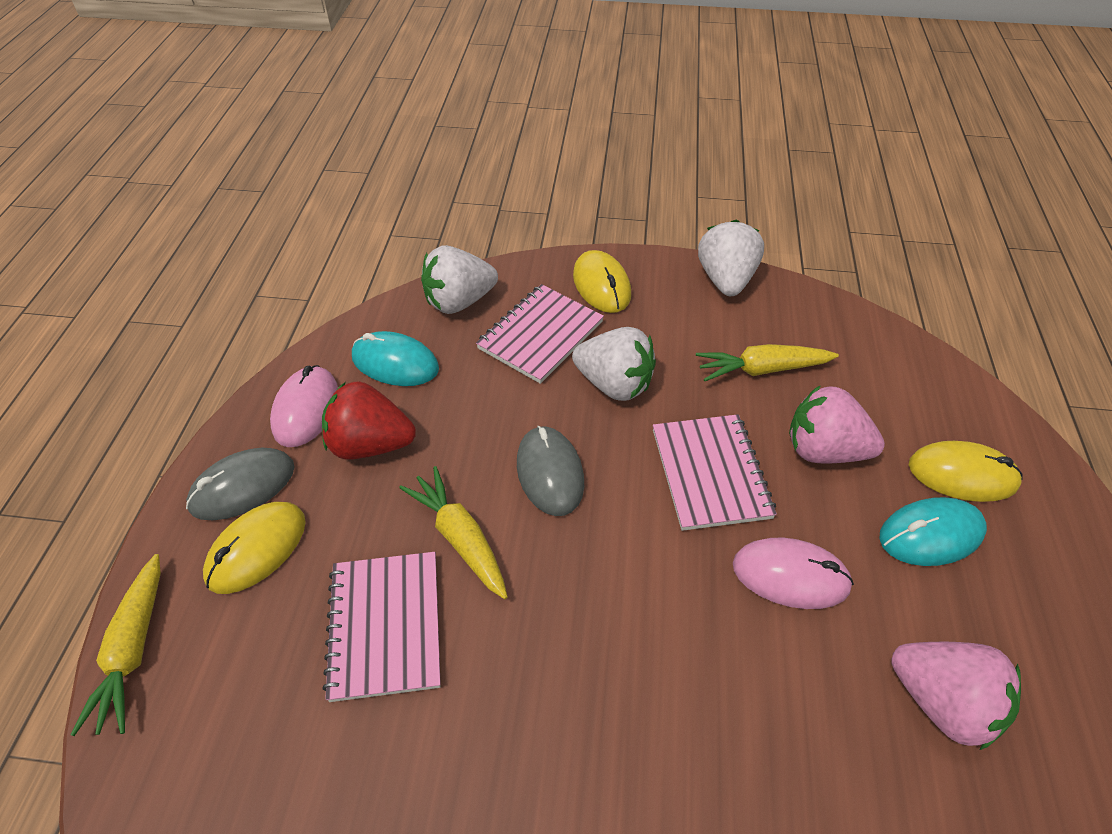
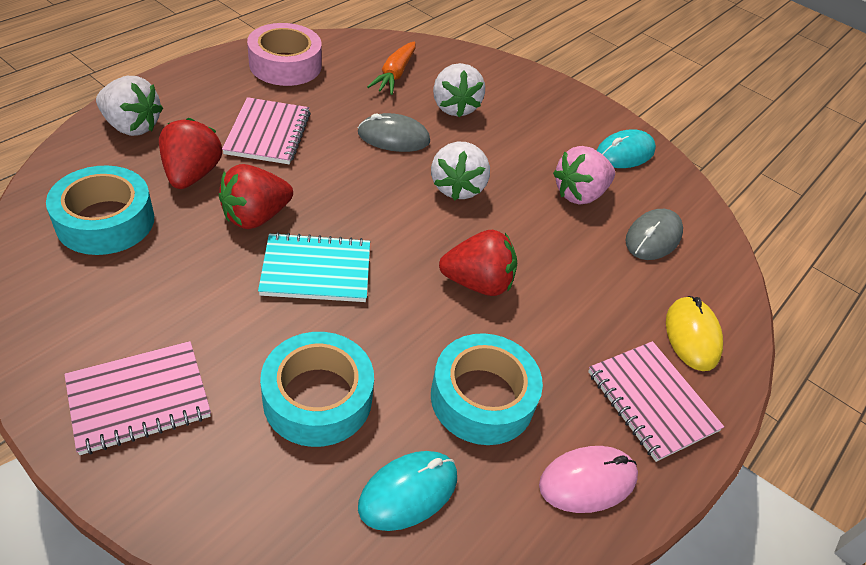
orange carrot: none = 0 -> [367,42,416,95] = 1
pink mouse: [270,365,338,447] [733,538,854,609] = 2 -> [539,446,638,513] = 1
pink strawberry: [789,385,885,463] [891,642,1021,750] = 2 -> [553,146,615,205] = 1
pink tape: none = 0 -> [247,23,322,86] = 1
red strawberry: [322,381,416,459] = 1 -> [159,118,222,189] [219,164,293,229] [439,230,517,296] = 3
turquoise notebook: none = 0 -> [258,232,370,302] = 1
turquoise tape: none = 0 -> [46,165,154,255] [260,332,374,447] [431,333,543,445] = 3
yellow carrot: [71,554,161,736] [400,466,508,599] [696,344,839,381] = 3 -> none = 0
yellow mouse: [203,502,306,594] [573,250,631,313] [909,441,1023,502] = 3 -> [666,296,723,371] = 1

